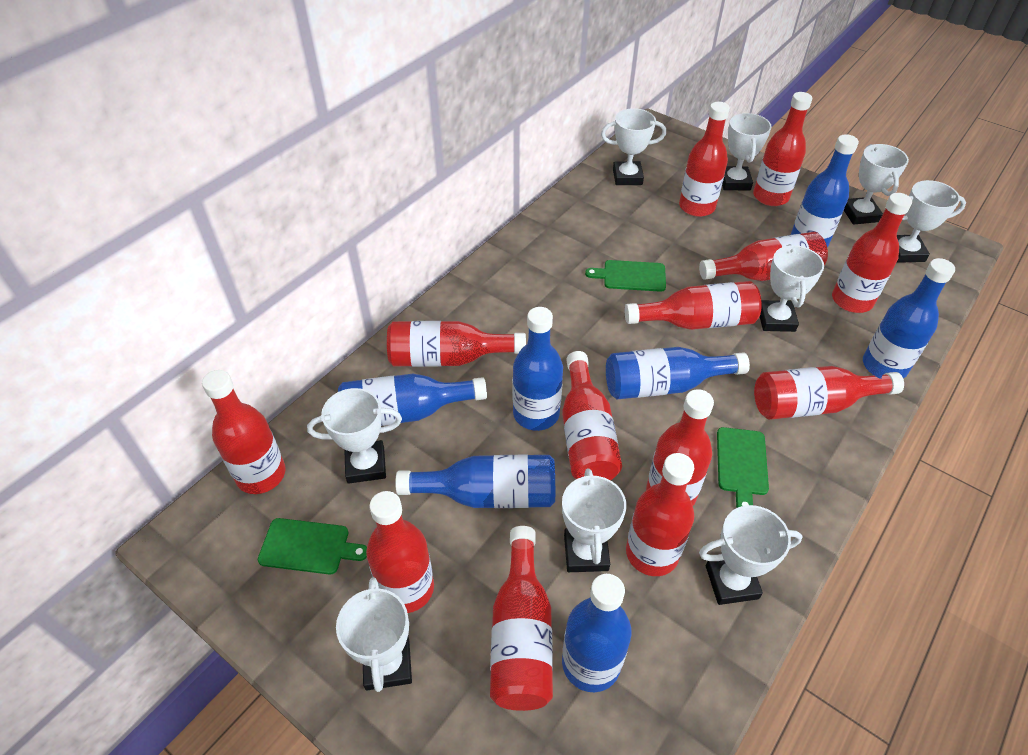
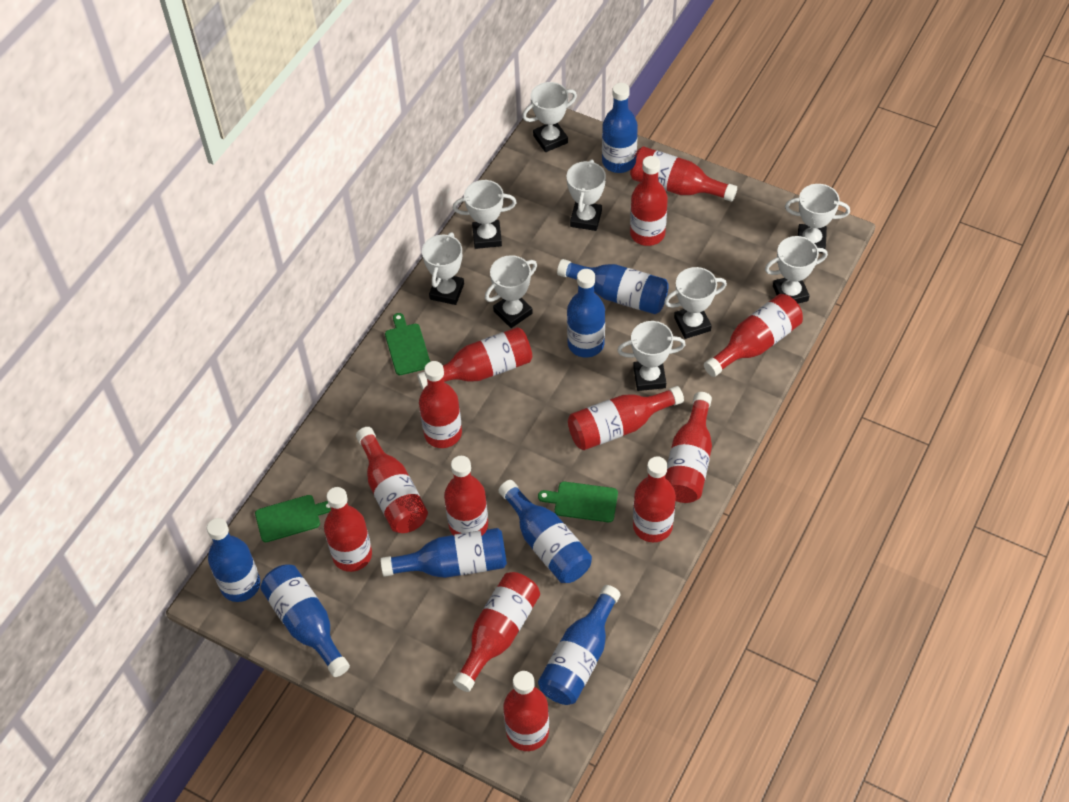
blue bottle: [338,374,487,426] [395,454,555,508] [513,307,563,431] [562,574,632,692] [606,347,750,399] [791,134,859,247] [863,258,955,379] = 7 -> [207,518,260,602] [260,564,350,677] [380,528,507,578] [498,480,592,583] [538,585,620,705] [557,259,669,314] [567,269,605,358] [602,83,638,173] = 8

